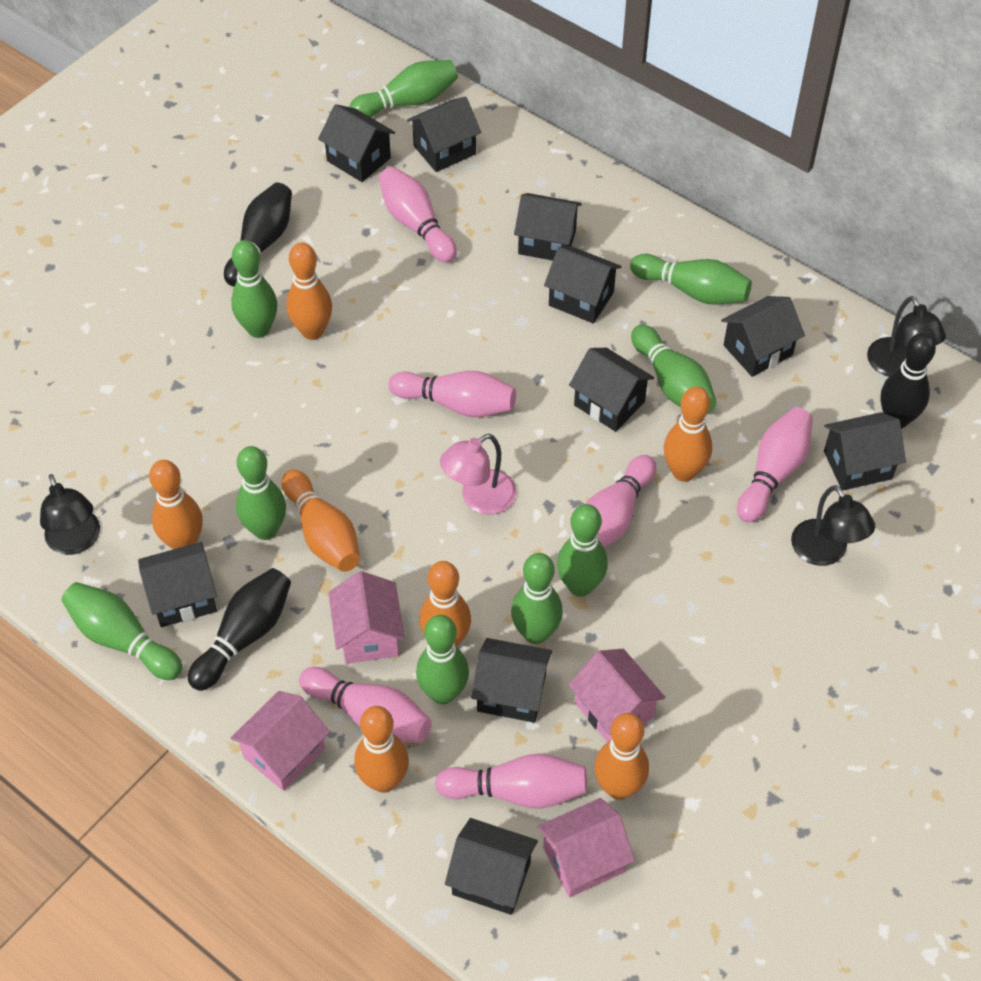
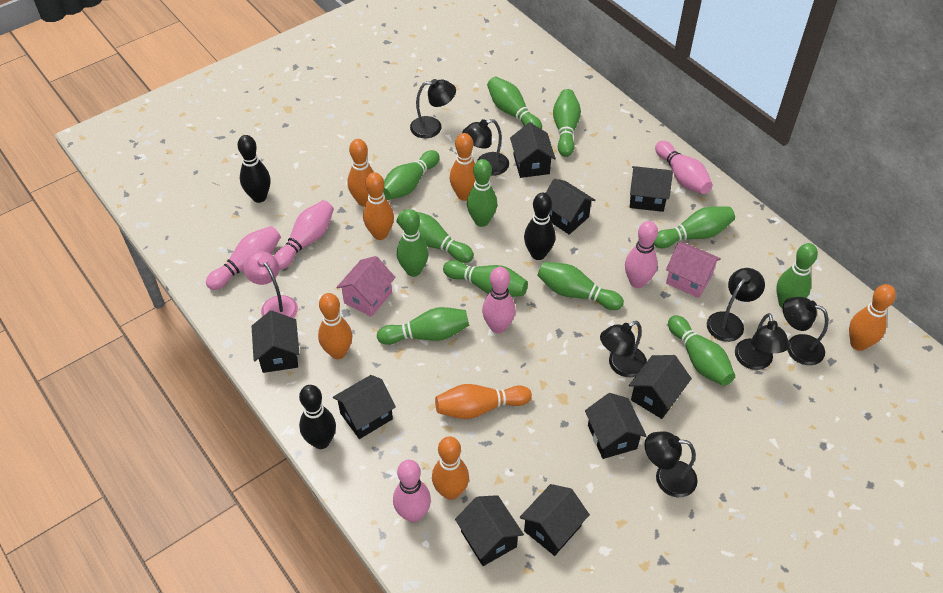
black house: [138,542,217,627] [318,104,395,182] [407,97,481,172] [445,818,538,915] [471,638,552,723] [514,193,582,261] [544,246,622,324] [569,348,654,432] [721,296,805,377] [824,412,906,491] = 10 -> [252,310,299,373] [333,375,396,439] [455,495,524,566] [510,123,556,178] [520,484,590,556] [546,179,596,235] [585,393,646,459] [629,355,692,419] [630,166,673,212] = 9
black lamp: [40,474,100,555] [791,485,875,566] [867,296,946,377] = 3 -> [410,79,456,138] [462,119,509,175] [600,321,647,377] [644,431,698,497] [707,268,765,342] [735,313,789,370] [783,297,828,365] = 7
green bowling pin: [62,582,182,680] [231,240,277,338] [236,446,286,540] [349,60,458,117] [416,615,469,704] [511,553,563,644] [557,504,608,597] [630,254,752,305] [631,325,717,414] = 9 -> [377,307,469,345] [383,150,440,200] [397,209,428,277] [397,210,474,263] [443,260,528,297] [467,159,497,227] [487,77,542,129] [537,262,624,310] [553,89,581,157] [654,206,735,248] [668,315,735,386] [776,243,818,309] = 12
pink house: [230,691,330,791] [328,571,405,664] [537,798,635,898] [569,649,666,742] = 4 -> [336,256,396,317] [666,242,721,298] = 2

